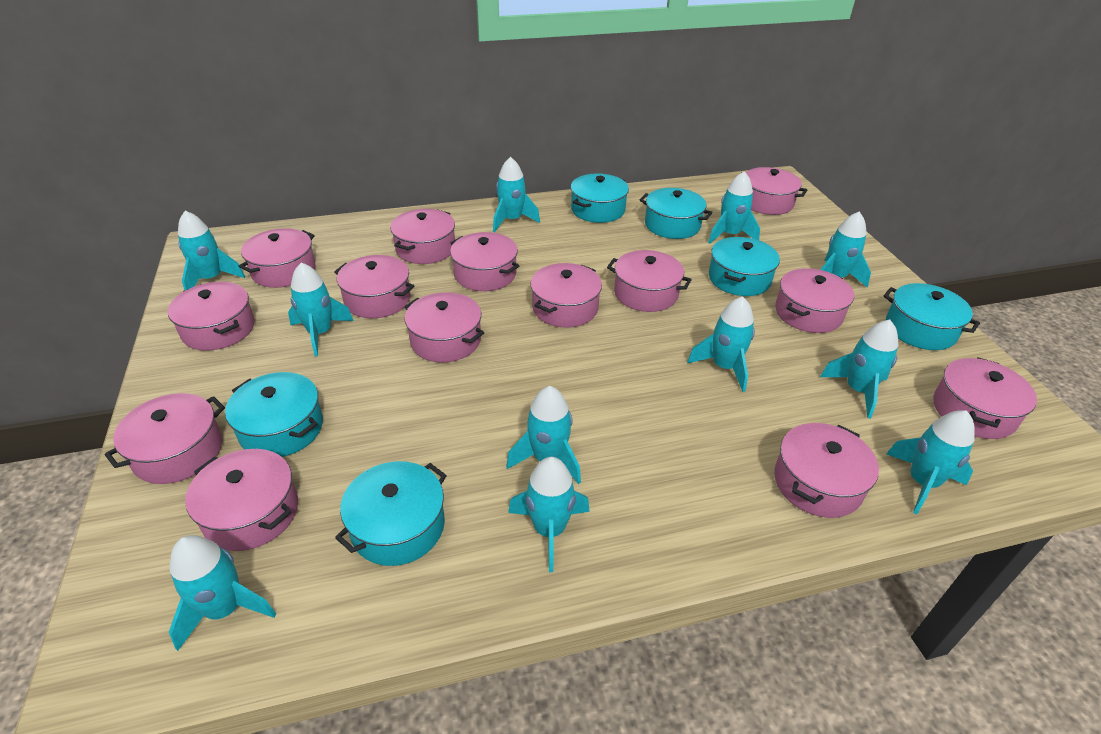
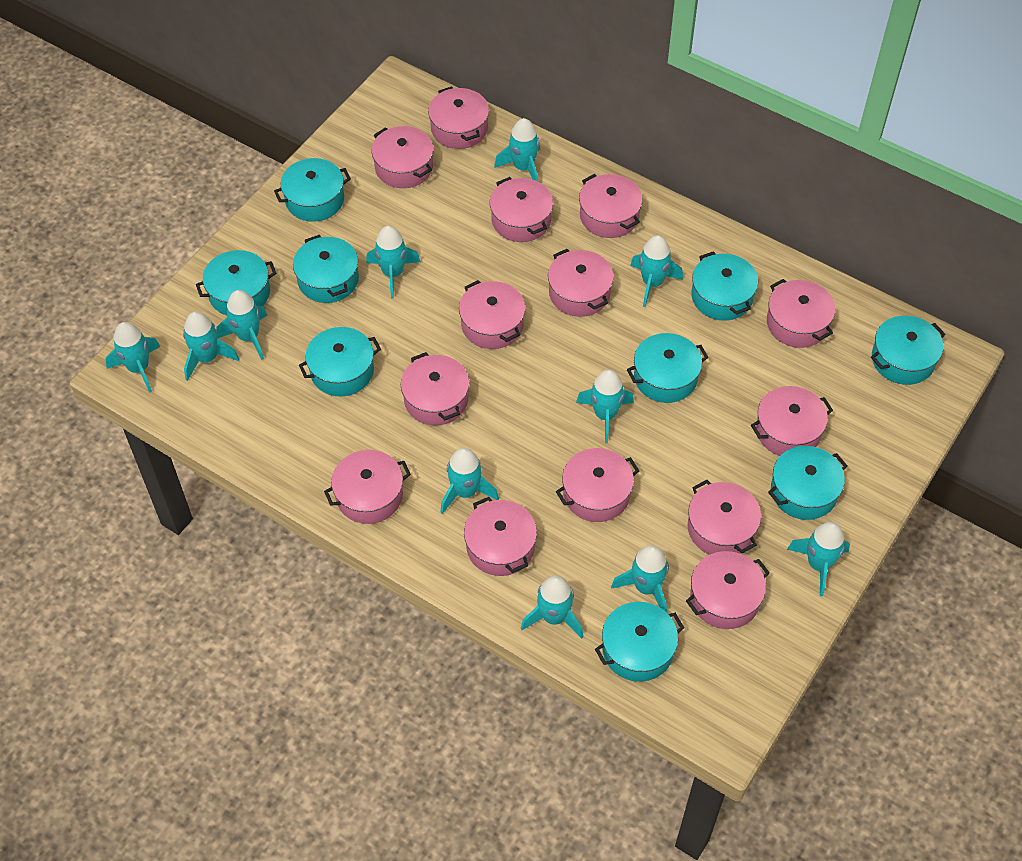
turquoise pot: [225,372,323,457] [335,461,447,566] [570,174,629,223] [640,188,713,239] [709,237,780,296] [884,283,980,350] = 6 -> [196,250,277,315] [274,158,351,222] [293,235,359,303] [299,327,381,396] [595,602,684,682] [627,333,708,403] [692,251,758,321] [768,446,847,520] [871,316,946,385] = 9

